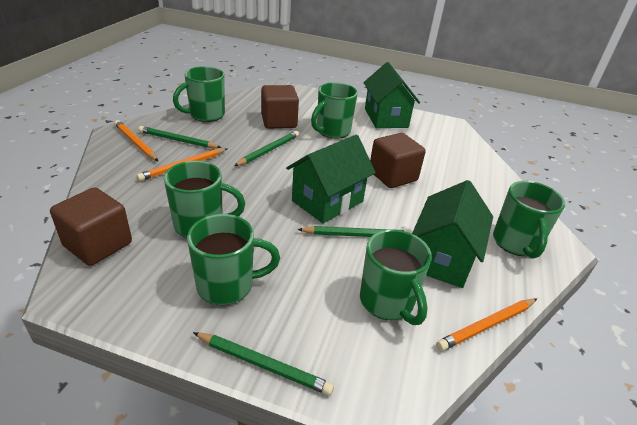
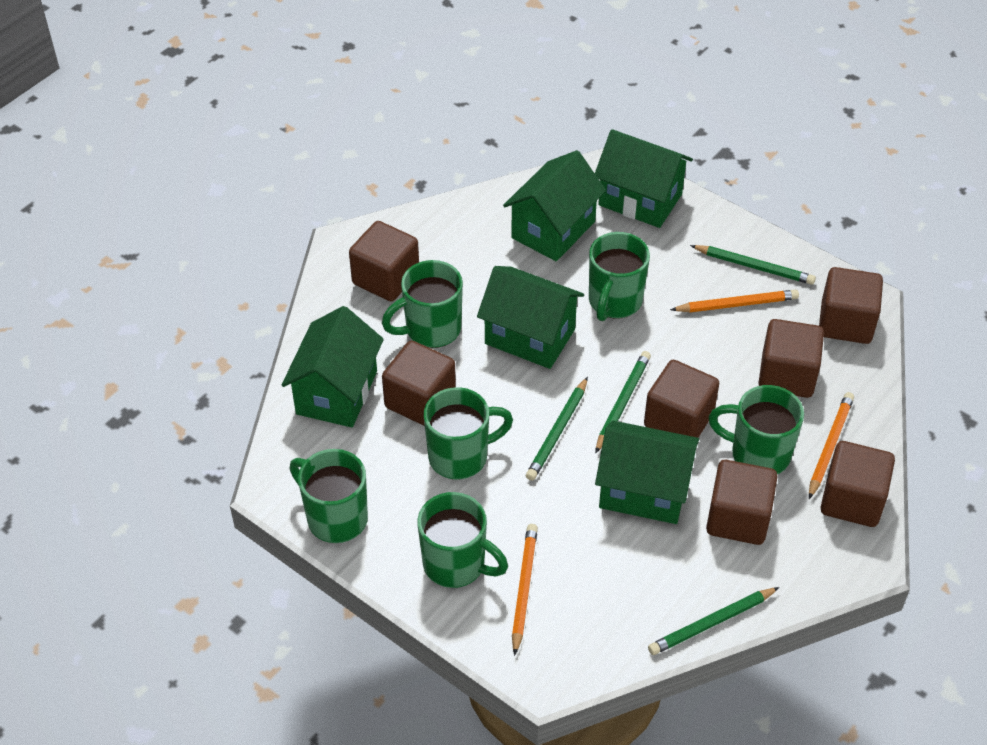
brown cube: [50,187,132,266] [261,85,299,129] [370,133,426,188] = 3 -> [349,221,419,301] [382,340,456,426] [644,360,719,438] [706,460,778,545] [758,319,824,398] [819,267,883,344] [821,441,895,527] = 7
green house: [286,135,376,223] [363,62,420,128] [412,180,493,288] = 3 -> [282,306,384,427] [477,266,584,369] [503,150,606,261] [595,129,693,228] [595,421,699,524] = 5

